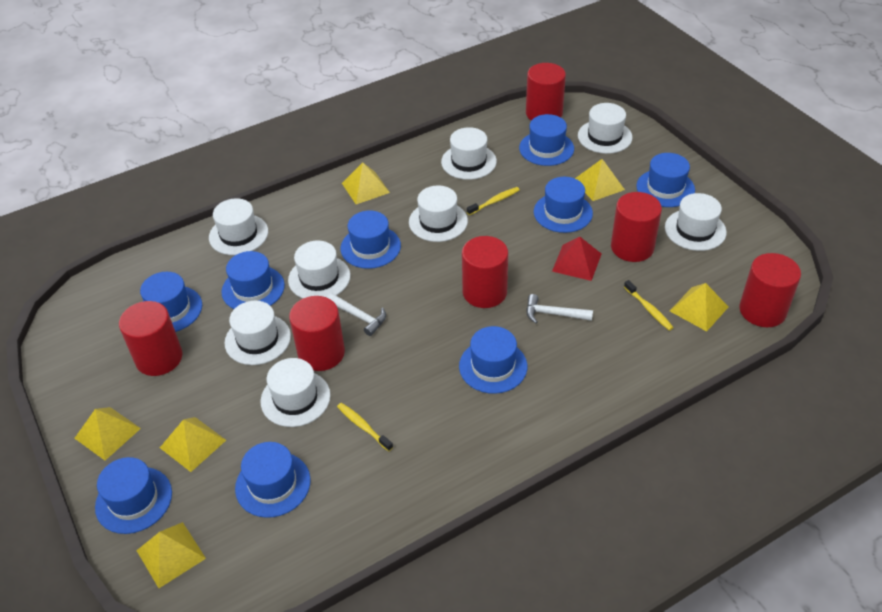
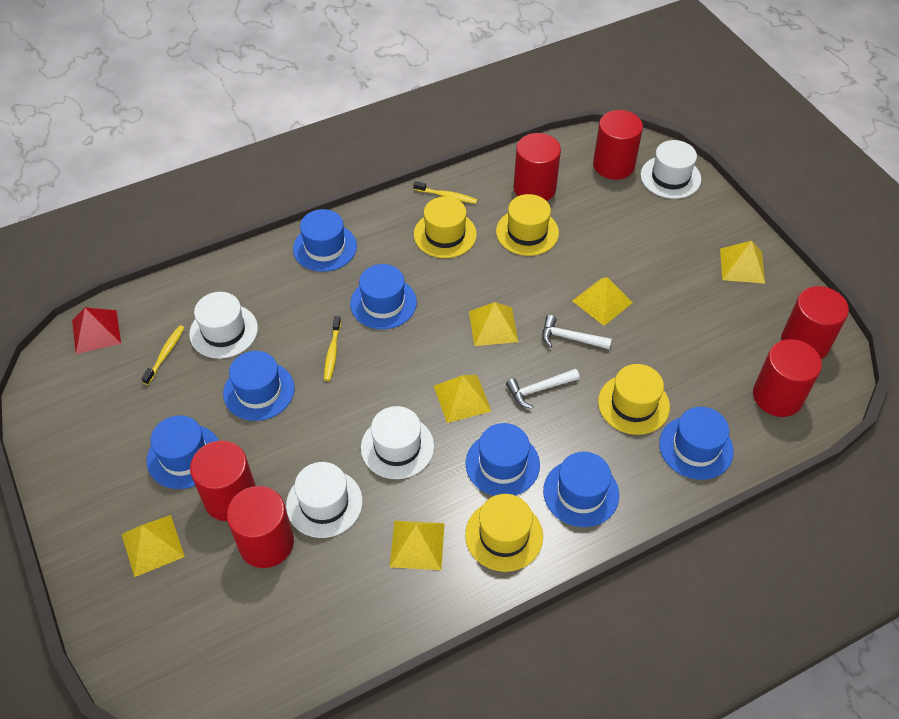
blue hat: [95,457,172,534] [140,272,202,332] [221,251,285,309] [235,442,311,518] [341,210,401,269] [459,326,527,394] [519,114,574,166] [534,177,593,233] [636,153,695,207] = 9 -> [147,415,219,489] [223,351,294,421] [293,209,357,272] [350,264,417,329] [465,423,540,496] [543,452,619,527] [659,407,734,480] = 7
white hat: [209,198,268,255] [224,301,291,365] [261,358,331,427] [288,240,351,298] [409,185,468,242] [441,127,497,180] [578,103,633,154] [665,193,727,251] = 8 -> [189,292,258,359] [286,462,363,538] [361,406,434,479] [640,140,701,199] = 4
yellow hat: none = 0 -> [414,196,477,258] [465,494,543,572] [496,194,559,256] [598,364,670,435] = 4

